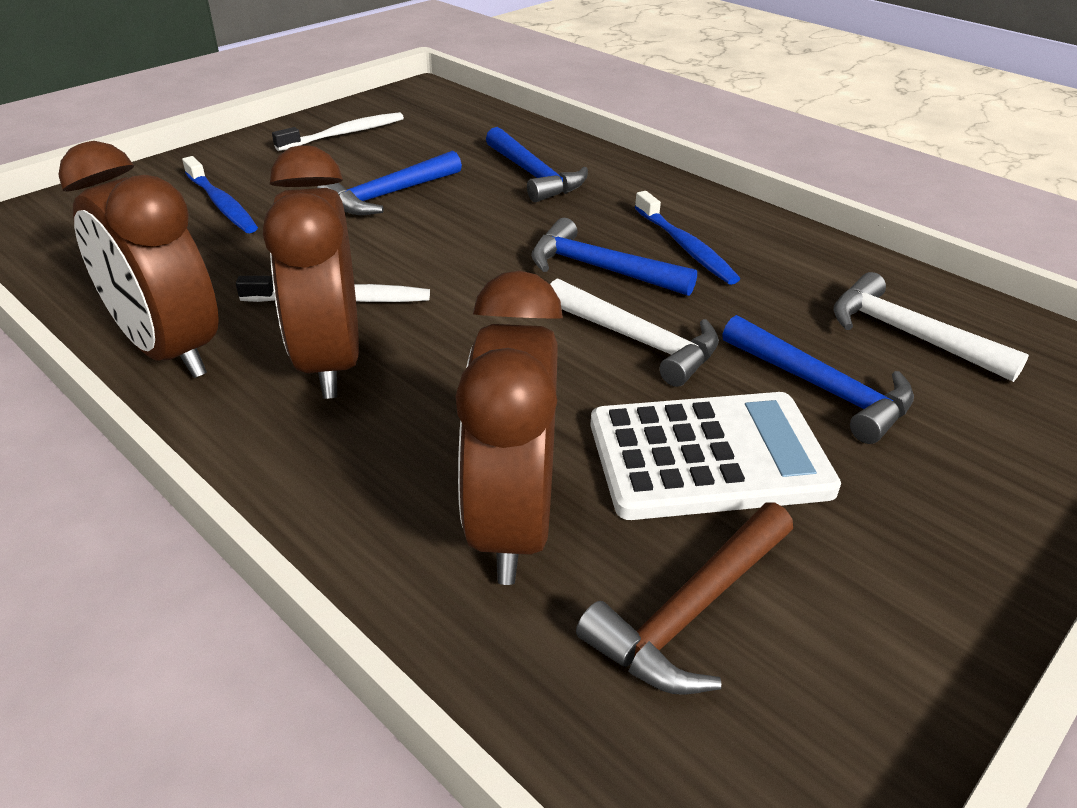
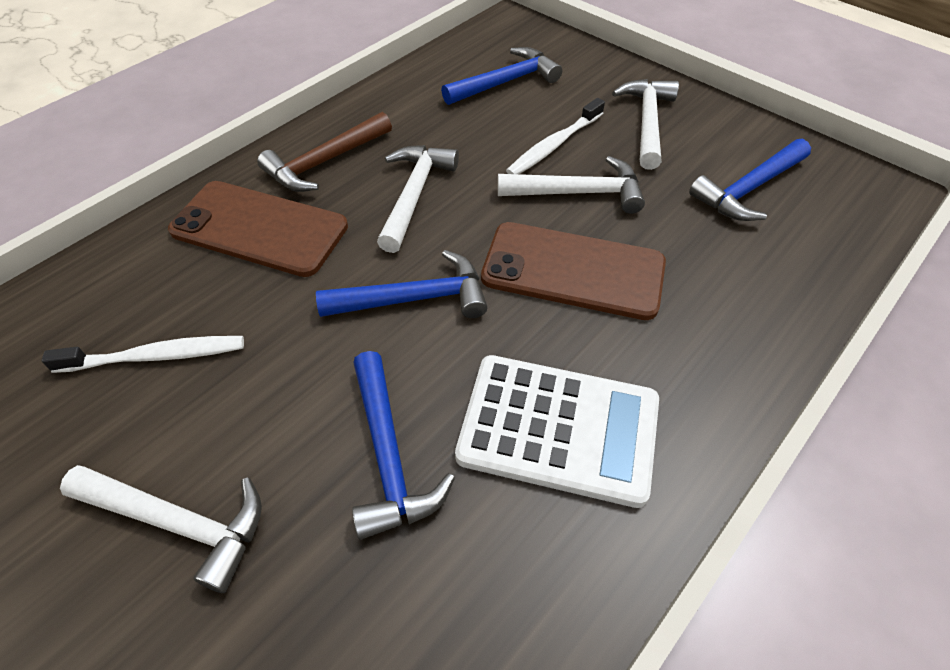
blue toothbrush: [182,156,258,233] [635,191,740,285] = 2 -> none = 0
brown clock: [59,141,219,378] [263,145,359,399] [455,270,563,585] = 3 -> none = 0
brown phone: none = 0 -> [168,181,348,277] [481,222,666,320] = 2
white hammer: [550,278,719,387] [833,272,1029,382] = 2 -> [60,465,262,593] [377,145,459,253] [498,156,645,214] [612,79,679,170] = 4

